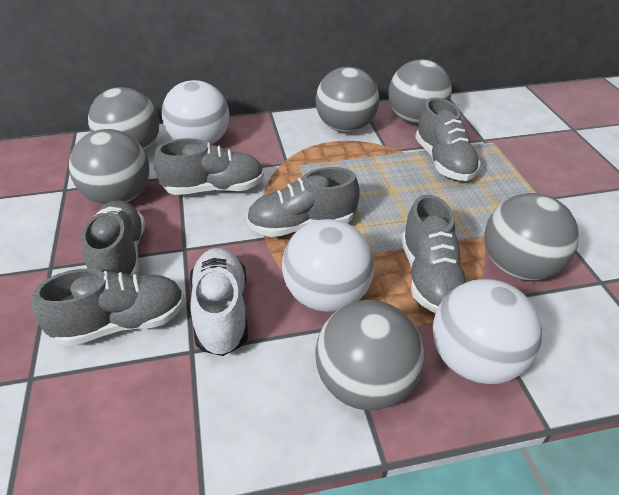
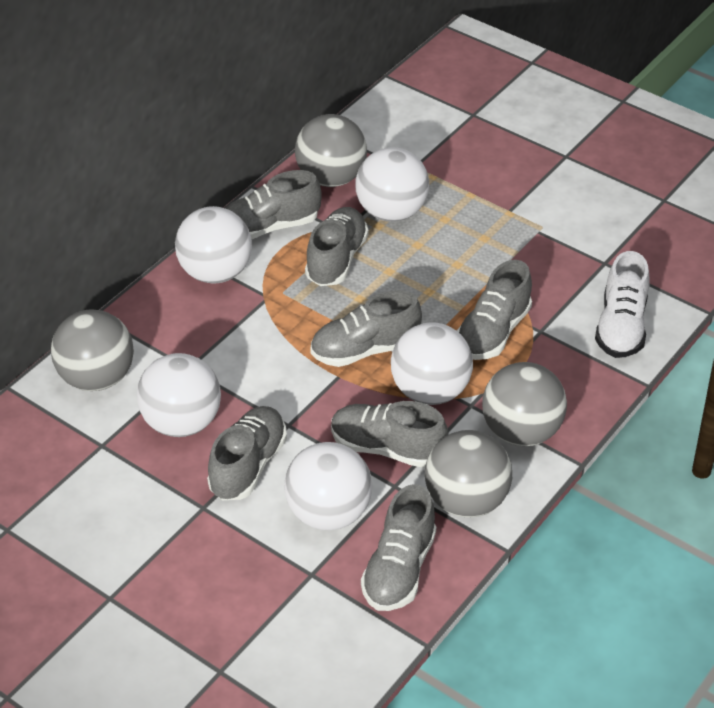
grey ball: [69,129,149,205] [88,87,159,151] [315,67,379,133] [315,300,424,411] [388,59,452,124] [485,193,579,280] = 6 -> [51,309,134,391] [295,114,367,187] [425,430,512,518] [482,362,567,446] = 4
grey shoe: [32,269,185,346] [82,200,145,276] [154,138,264,195] [246,167,360,237] [402,195,467,313] [415,98,481,181] = 6 -> [207,406,287,500] [225,170,322,239] [305,207,369,286] [310,290,422,367] [331,401,448,468] [361,484,436,611] [457,260,532,360] = 7
white ball: [162,80,229,145] [282,219,375,312] [433,279,542,384] = 3 -> [136,353,221,437] [175,206,252,283] [284,442,372,530] [355,147,429,222] [391,322,473,405] = 5

